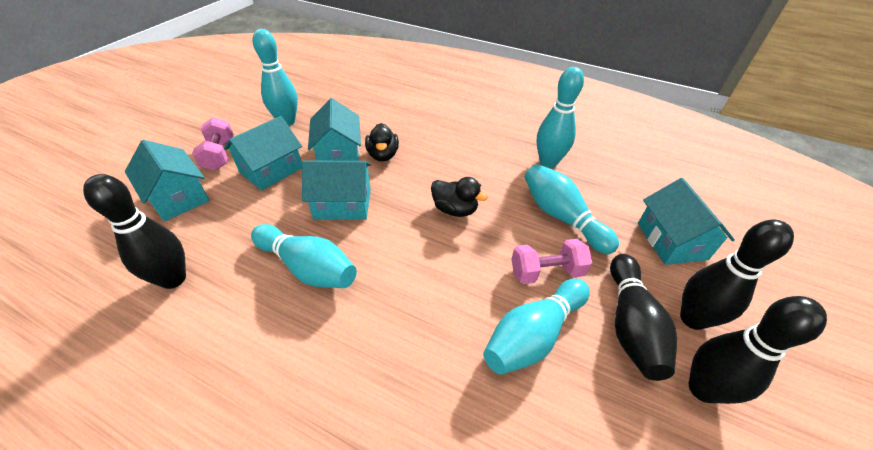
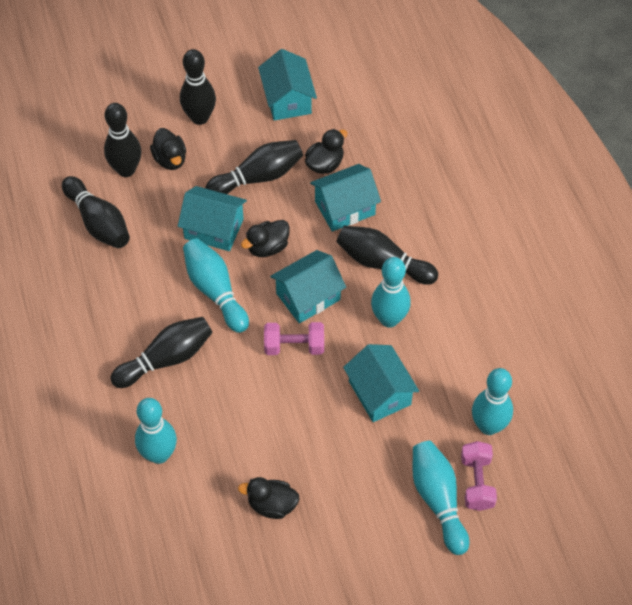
black bowling pin: [83,174,186,289] [610,254,677,381] [680,219,794,330] [689,296,827,404] = 4 -> [62,176,130,248] [104,103,141,177] [110,317,213,388] [180,49,216,125] [205,140,303,194] [336,226,438,285] = 6
black duck: [365,123,399,161] [431,177,488,217] = 2 -> [150,128,186,170] [238,477,300,519] [241,220,290,257] [305,129,347,174] = 4

